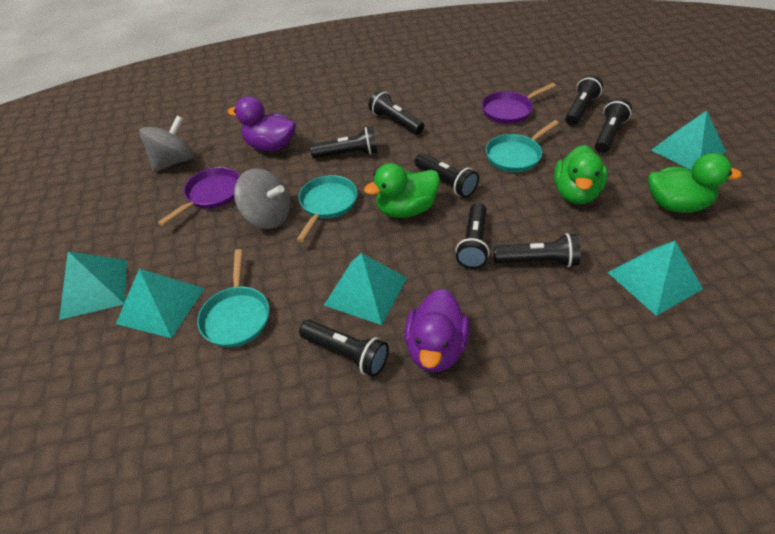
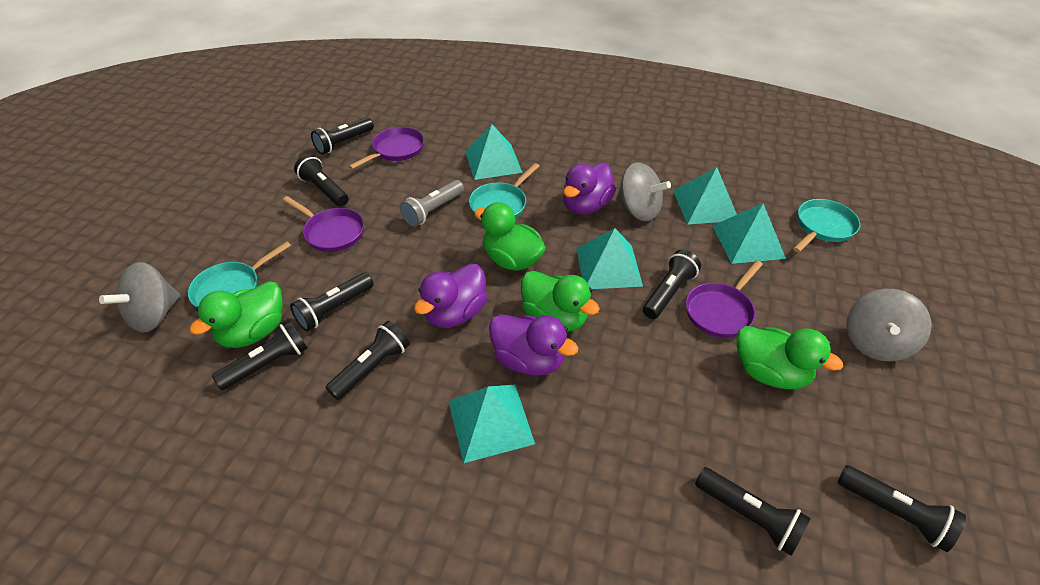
green duck: [364,163,440,218] [554,145,608,204] [648,153,742,213] = 3 -> [189,281,283,348] [474,202,546,271] [521,271,600,332] [737,326,843,389] = 4
grey flashlight: none = 0 -> [400,180,464,227] = 1
grey spinning top: [139,115,194,172] [234,168,291,229] = 2 -> [99,262,180,333] [616,162,671,221] [846,289,932,362] = 3
purple duck: [228,96,296,151] [404,289,470,372] = 2 -> [414,264,488,328] [489,314,578,376] [563,163,616,215] = 3
purple pan: [158,167,240,226] [482,83,556,124] = 2 -> [283,196,364,252] [348,127,424,169] [686,260,763,338] = 3

